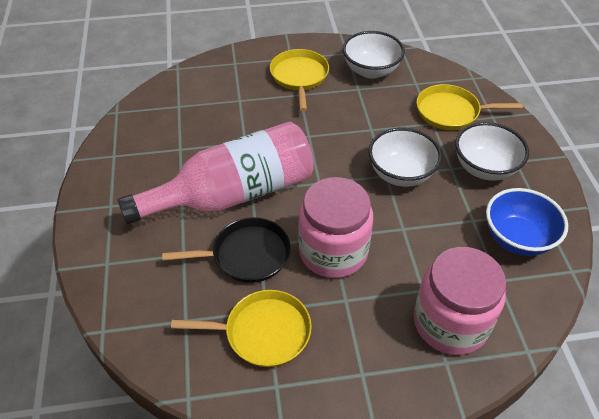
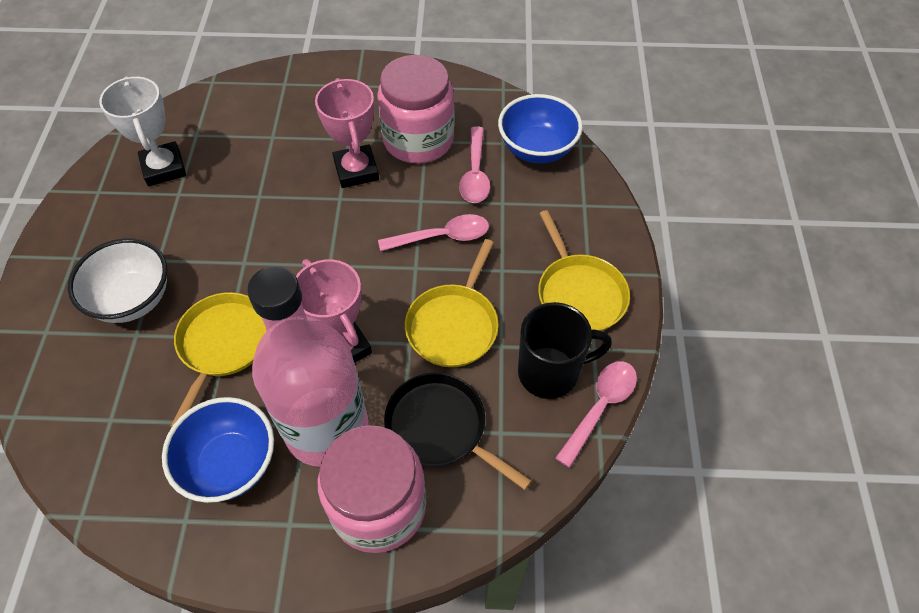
black mug: none = 0 -> [518,302,612,399] = 1
blue bowl: [486,188,568,256] = 1 -> [162,397,274,503] [498,94,583,163] = 2
pink spoon: none = 0 -> [378,214,489,251] [459,126,490,203] [555,361,637,468] = 3
pink trophy: none = 0 -> [296,259,372,363] [315,78,379,188] = 2
white bowl: [343,31,405,79] [368,128,442,187] [455,122,529,181] = 3 -> [68,238,167,323] = 1
white trophy: none = 0 -> [99,76,186,186] = 1

